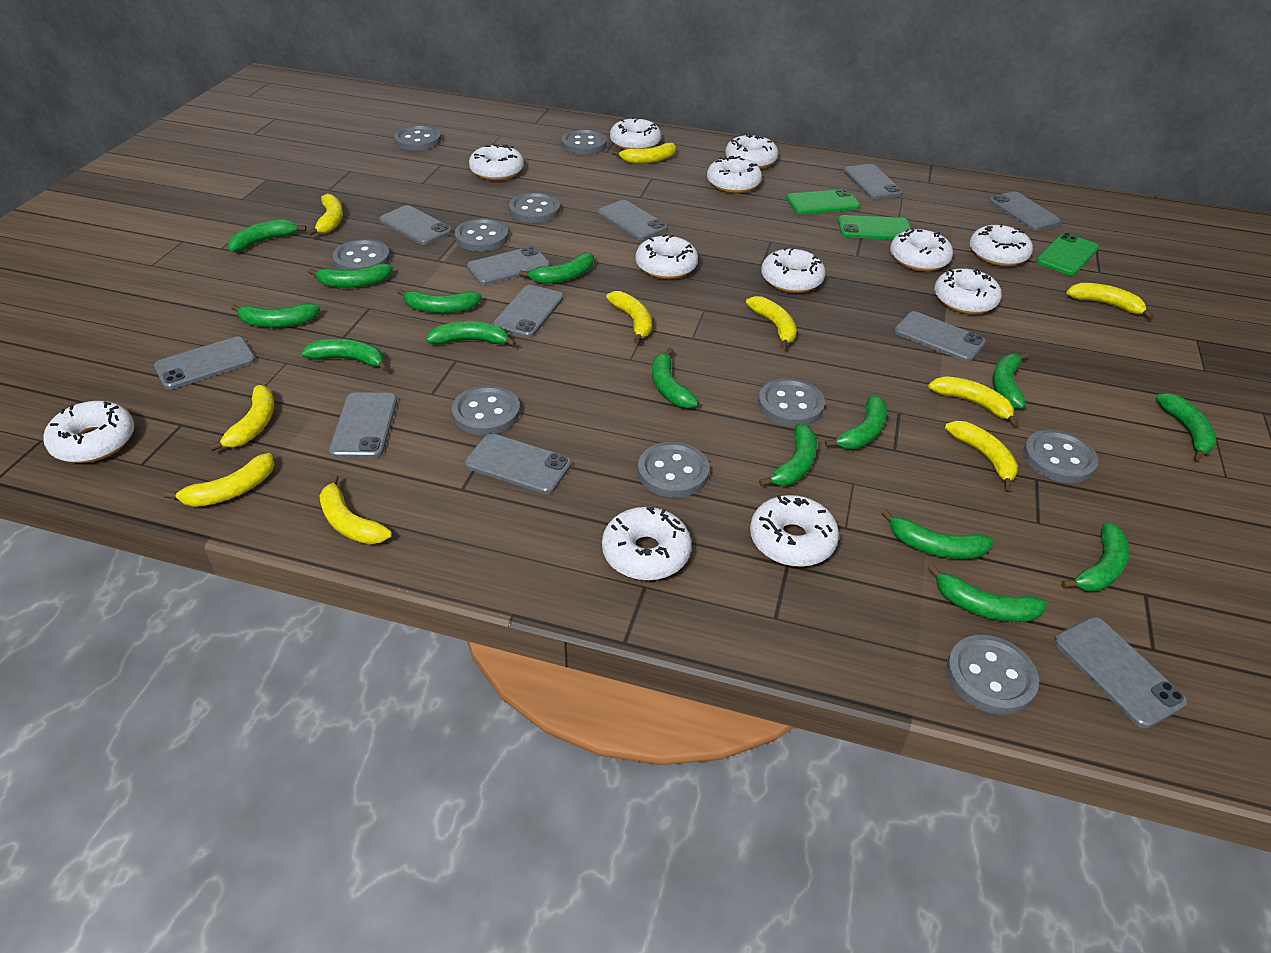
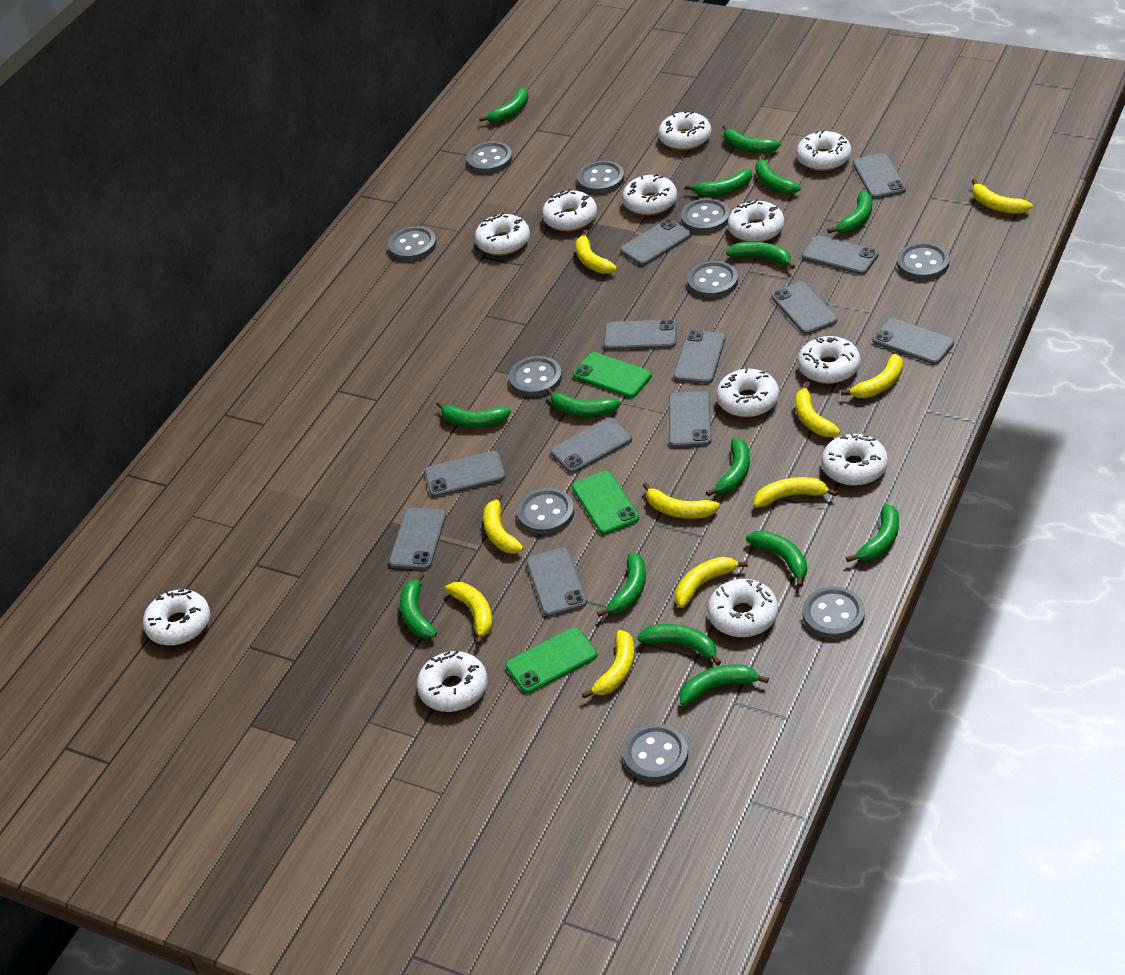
grey phone: [154,337,256,390] [329,392,397,458] [379,205,452,245] [465,433,572,494] [467,246,550,285] [492,285,564,338] [597,200,668,240] [843,164,903,199] [894,311,986,362] [989,191,1061,230] [1054,617,1187,729] = 11 -> [389,508,446,570] [425,451,505,497] [526,548,587,617] [551,418,632,473] [604,319,677,350] [620,219,692,266] [669,391,711,448] [673,330,726,384] [771,282,837,335] [802,235,878,275] [853,153,906,199] [872,318,954,365] = 12

